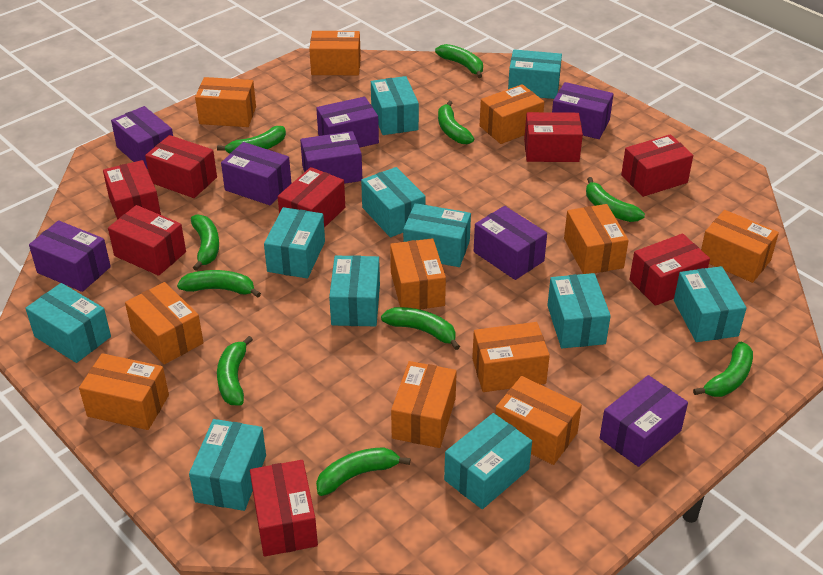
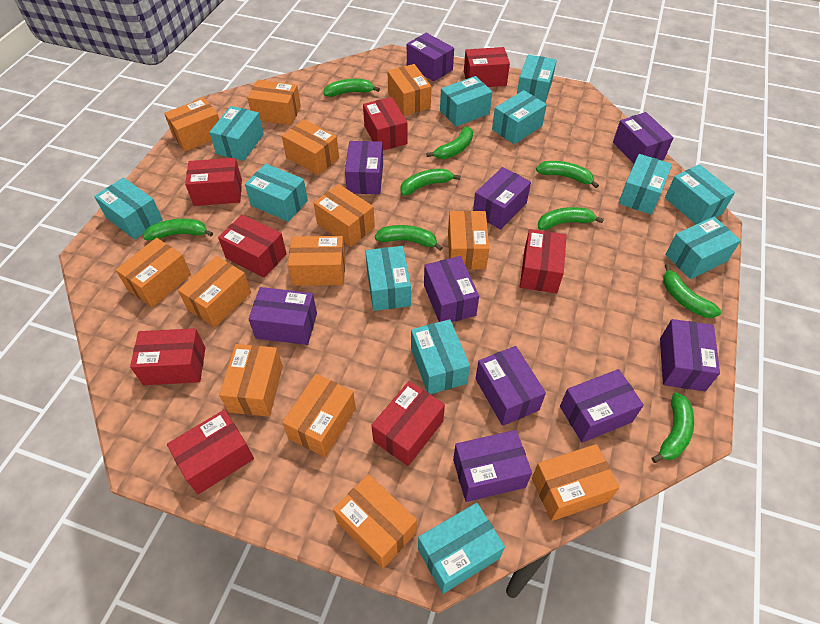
green banana: [177,270,261,298] [191,214,219,271] [217,126,286,154] [217,336,253,405] [316,447,411,496] [381,307,460,350] [435,44,483,78] [438,101,474,144] [586,177,645,222] [693,342,753,397] = 10 -> [143,219,213,240] [323,79,380,97] [375,225,443,251] [400,169,460,195] [427,127,473,159] [536,161,599,188] [538,207,604,230] [652,392,694,463] [663,264,721,318] = 9
orange box: [79,353,169,430] [125,282,204,365] [195,77,256,127] [309,31,361,75] [390,238,446,310] [391,361,457,448] [472,322,550,392] [480,84,544,144] [495,376,582,465] [564,204,629,274] [701,210,779,283] = 11 -> [116,238,191,308] [164,98,219,151] [178,256,251,328] [219,344,283,417] [247,80,301,125] [282,119,339,175] [282,374,356,457] [288,236,345,286] [314,184,375,247] [333,474,417,568] [387,64,431,116] [448,211,489,270] [532,444,620,521] = 13
purple box: [29,220,111,292] [111,106,173,169] [221,142,292,206] [300,131,362,184] [316,97,379,148] [474,206,547,280] [552,82,613,139] [600,375,688,467] = 8 -> [248,287,317,345] [345,141,383,194] [407,33,454,82] [424,256,479,322] [453,430,532,502] [473,167,531,229] [475,346,546,426] [560,369,644,443] [613,112,674,163] [660,319,720,391] = 10
turquoise box: [25,283,111,363] [189,419,266,511] [264,207,325,279] [329,255,380,326] [361,167,426,237] [371,76,419,135] [403,203,471,267] [444,413,532,509] [508,49,562,99] [547,273,611,348] [674,266,746,342] = 11 -> [94,178,163,240] [209,106,264,161] [245,164,308,222] [365,246,411,311] [411,319,470,394] [418,503,505,594] [440,76,492,127] [492,90,547,144] [517,54,557,103] [618,154,672,214] [665,164,735,224] [666,217,741,279] = 12

